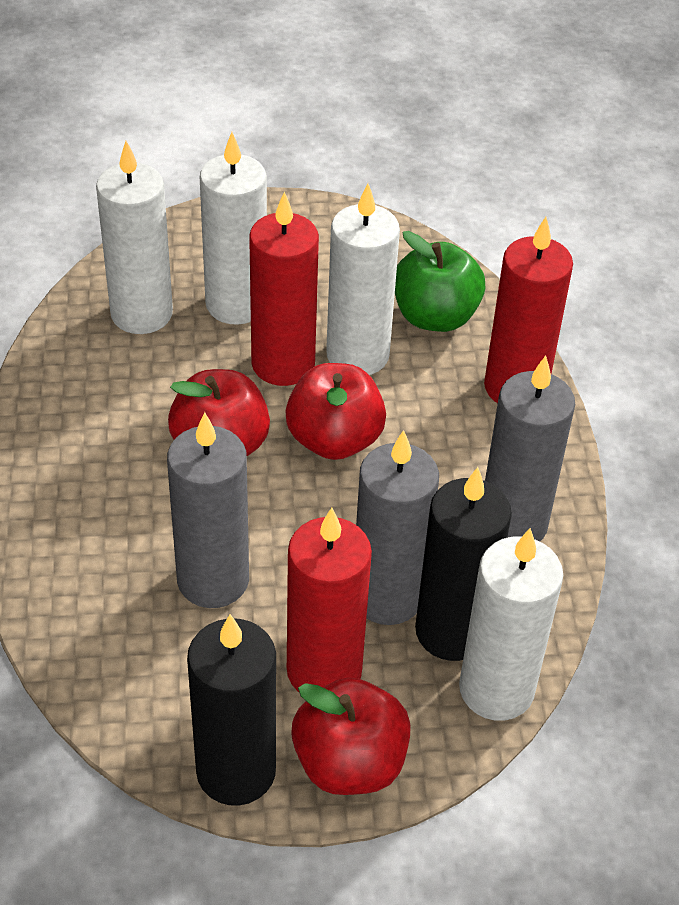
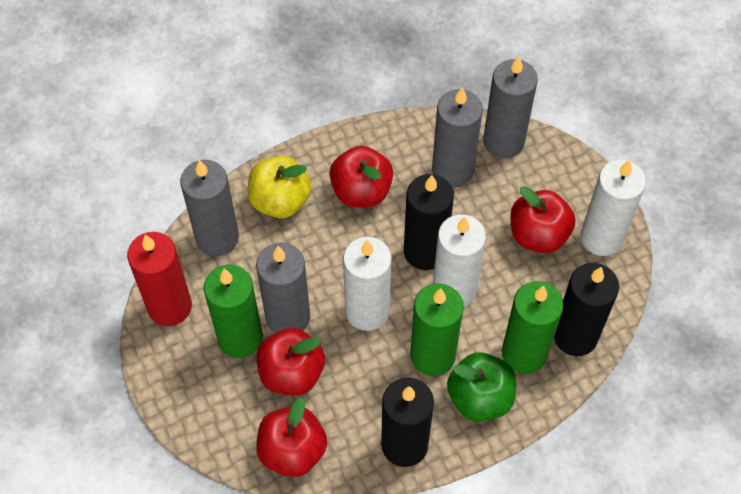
black candle: [187,614,276,806] [415,467,512,661] = 2 -> [381,378,434,467] [404,174,454,270] [554,263,619,356] = 3
green candle: none = 0 -> [204,265,263,358] [410,283,464,376] [502,281,564,374] = 3
grey candle: [167,412,249,608] [356,430,439,625] [485,355,575,541] = 3 -> [180,160,239,256] [256,243,310,333] [432,87,483,188] [483,56,538,158] = 4
red apple: [168,369,270,456] [285,363,386,460] [291,677,411,795] = 3 -> [256,328,325,395] [256,398,327,477] [329,146,393,207] [510,186,575,253] = 4
red candle: [249,191,319,386] [287,508,372,692] [484,217,573,403] = 3 -> [127,232,192,326] = 1
white candle: [96,141,173,334] [200,132,267,325] [326,184,400,375] [459,528,563,721] = 4 -> [343,237,392,331] [433,214,486,307] [581,159,646,256] = 3
yellow apple: none = 0 -> [247,156,311,218] = 1

